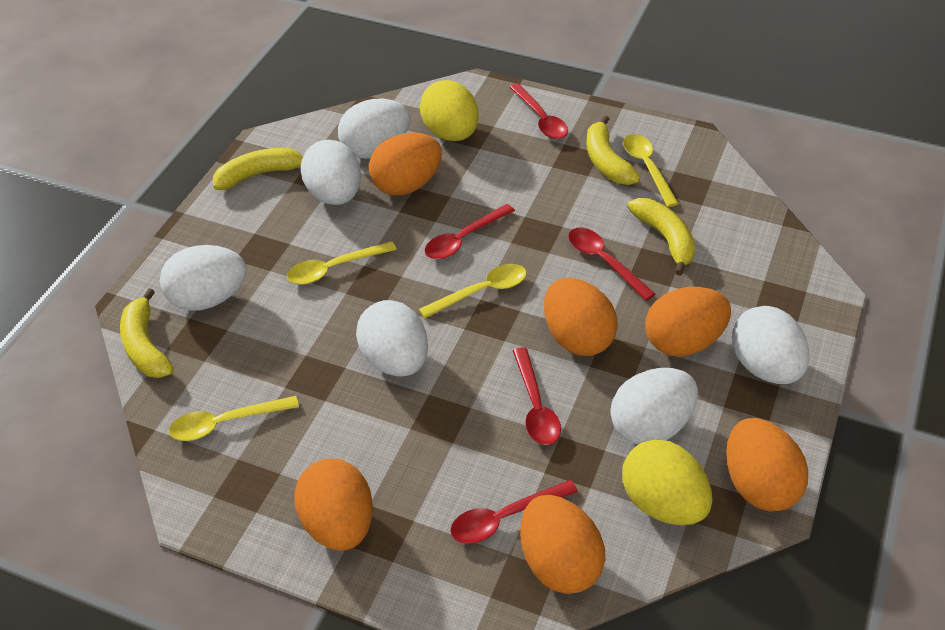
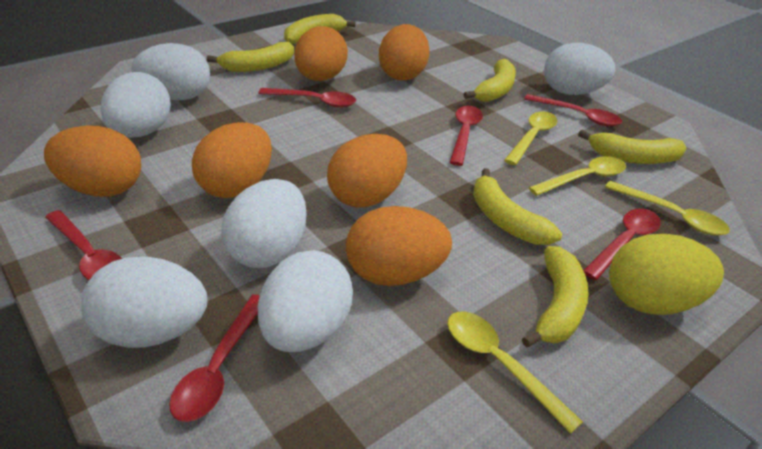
red spoon: [425,204,515,259] [450,480,578,544] [509,83,568,139] [513,347,561,445] [568,228,655,301] = 5 -> [45,210,122,280] [169,294,260,422] [258,88,356,108] [449,106,483,166] [524,94,622,126] [583,208,661,280] = 6
yellow banana: [120,288,174,378] [213,148,303,190] [586,115,640,185] [627,198,695,276] = 4 -> [207,42,294,72] [284,14,355,44] [463,59,516,102] [473,168,562,245] [522,246,588,348] [578,130,686,164] = 6
yellow egg: [420,80,479,141] [622,439,712,525] = 2 -> [609,234,724,315] = 1

